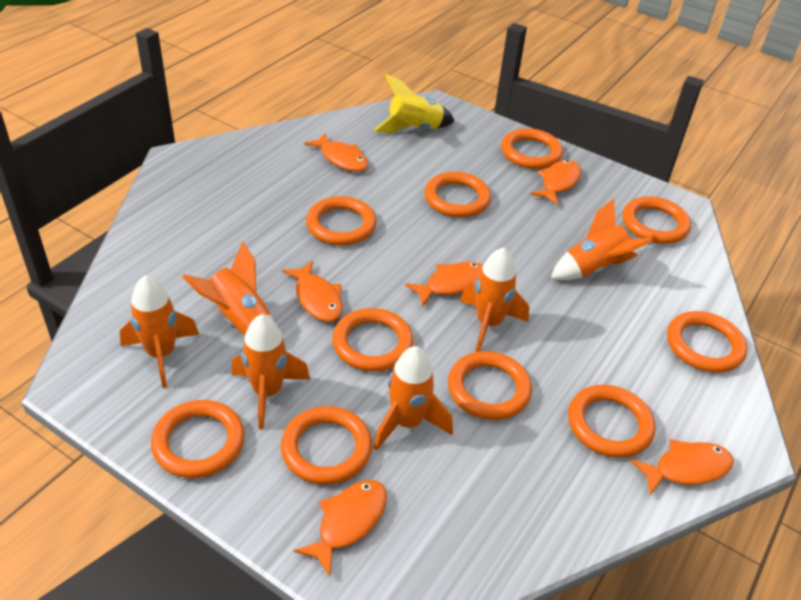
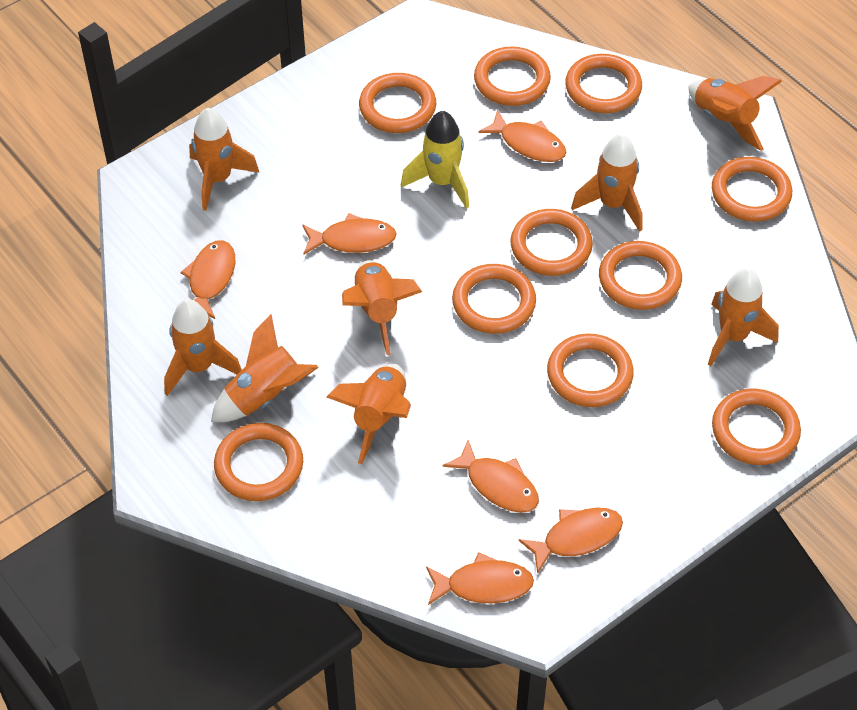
orange rocket: [120,275,199,388] [182,241,273,336] [232,314,310,429] [374,346,453,451] [460,247,529,352] [551,199,653,280] = 6 -> [164,299,242,396] [189,108,260,211] [211,314,319,422] [327,364,411,464] [342,260,422,355] [571,134,642,232] [689,76,782,151] [708,268,779,366] = 8

